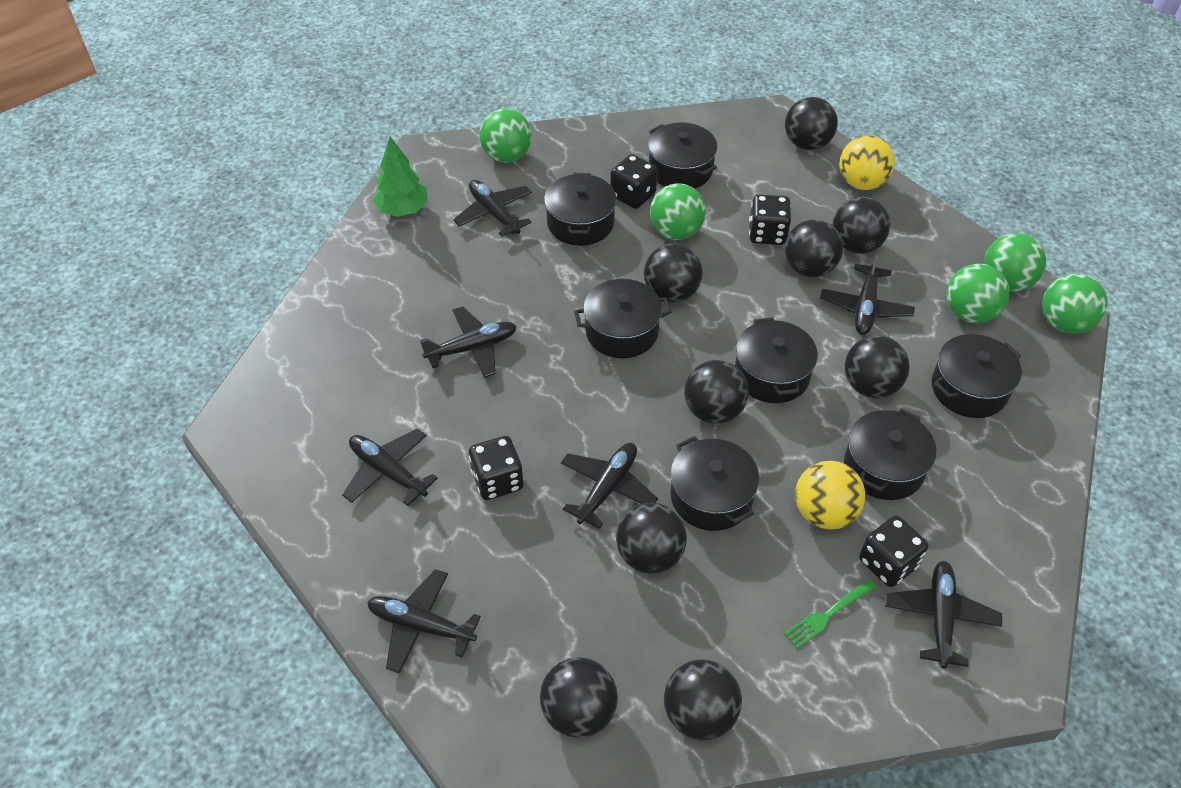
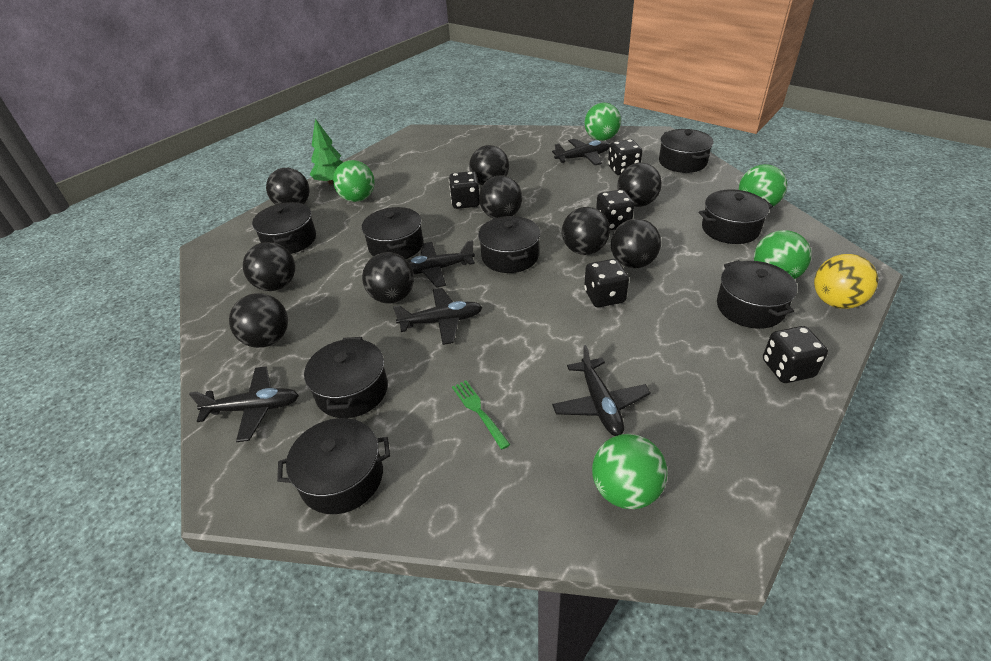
black dice: [469,436,523,500] [610,154,658,209] [749,195,791,245] [859,516,928,587] = 4 -> [449,171,480,209] [584,259,629,307] [596,189,634,230] [608,139,642,175] [763,326,828,383] = 5
black plane: [342,428,438,506] [367,569,481,674] [420,307,517,378] [453,180,532,237] [561,443,658,529] [820,251,915,335] [885,561,1002,668] = 7 -> [189,366,299,442] [393,288,482,345] [408,240,475,288] [552,139,610,165] [552,345,651,436] = 5
black pot: [544,173,617,246] [574,279,671,358] [648,123,717,189] [670,436,759,531] [735,317,818,403] [844,409,936,500] [931,334,1022,418] = 7 -> [252,202,316,254] [277,418,390,514] [304,337,388,418] [362,207,423,259] [478,216,540,273] [659,129,714,173] [699,189,773,244] [717,260,797,329] = 8
yellow ball: [795,461,866,530] [840,135,895,190] = 2 -> [814,254,878,309] = 1

